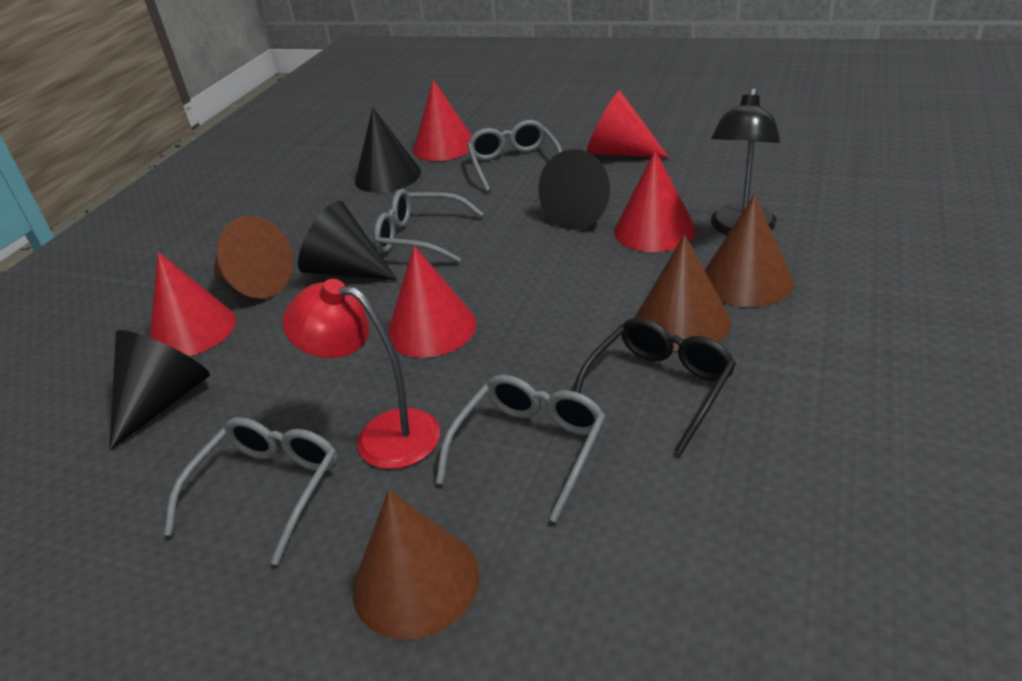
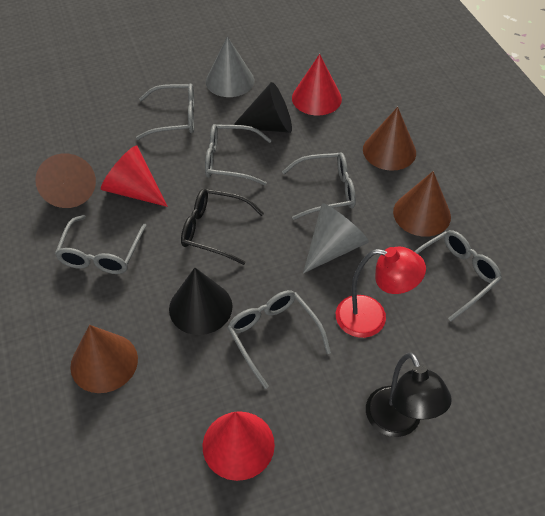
black cone: [109,330,210,450] [298,201,397,280] [355,107,421,193] [538,149,610,230] = 4 -> [169,268,233,335] [233,82,292,133] = 2
grey cone: none = 0 -> [206,36,254,97] [303,203,369,273] = 2
grey glasses: [164,417,338,565] [374,189,484,263] [436,375,606,523] [467,120,562,192] = 4 -> [55,215,147,274] [136,83,194,140] [205,124,272,186] [227,290,331,389] [282,152,356,220] [414,230,502,321] = 6
red cone: [149,252,236,356] [388,246,477,358] [413,80,472,161] [586,90,669,158] [614,151,696,252] = 5 -> [101,146,168,207] [203,411,275,481] [292,54,342,115] = 3

